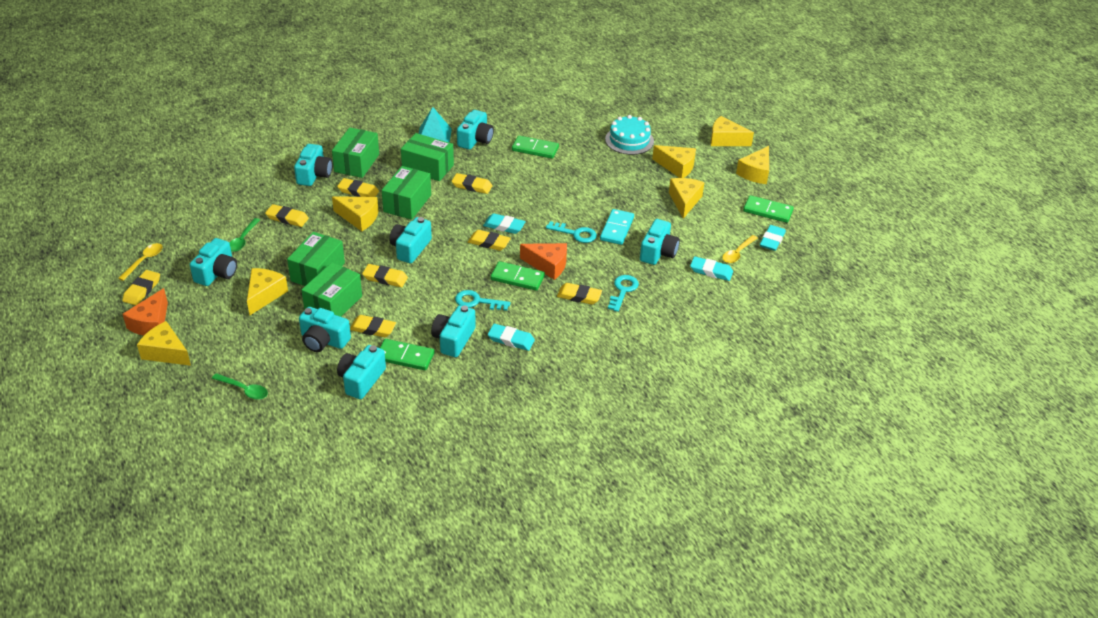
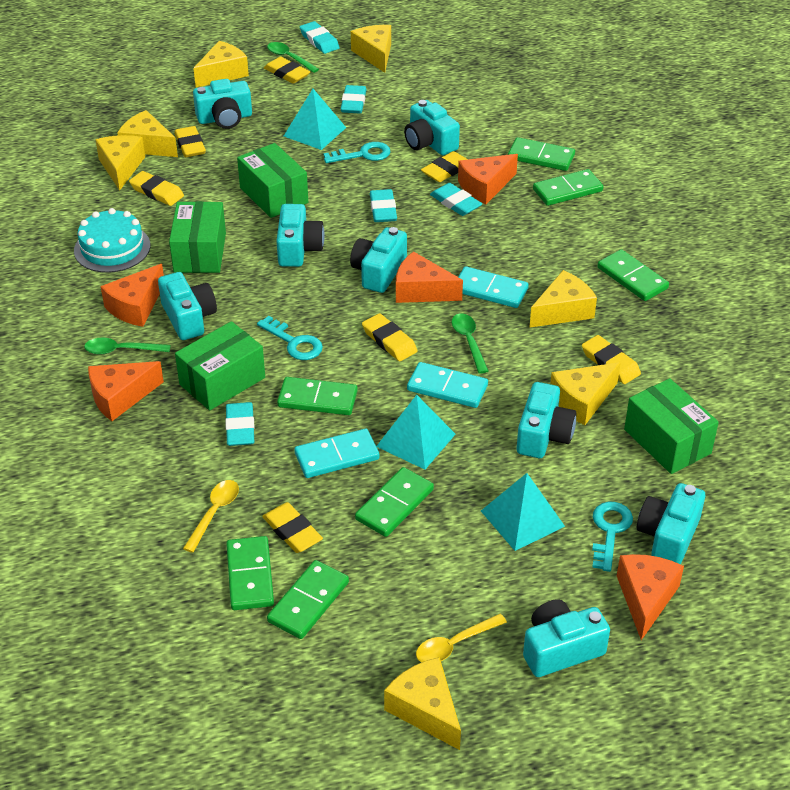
green box: [287,232,345,286] [301,262,362,317] [332,127,379,178] [382,166,431,220] [401,133,454,181] = 5 -> [169,201,226,273] [175,321,265,410] [237,143,308,218] [624,378,719,474] = 4
green domino: [380,339,435,370] [491,261,545,291] [512,136,559,159] [743,195,794,223] = 4 -> [226,536,274,610] [267,560,349,639] [277,377,358,415] [355,467,434,537] [508,137,575,171] [533,169,603,206] [597,249,669,301] = 7
green spoon: [212,373,268,400] [230,218,260,252] = 2 -> [84,337,171,355] [267,42,319,73] [452,313,488,374] = 3
orange cheese: [123,288,168,336] [520,243,567,280] = 2 -> [88,361,164,421] [101,264,164,327] [396,251,463,303] [458,154,518,204] [617,554,684,640] = 5
turquoise domino: [600,209,634,245] = 1 -> [294,429,379,478] [407,362,488,408] [458,266,529,308] = 3
turquoise eraser: [483,213,526,234] [488,324,535,351] [690,256,733,281] [760,225,786,251] = 4 -> [225,402,255,446] [300,21,340,54] [341,85,367,114] [370,189,397,222] [430,183,482,216] = 5
turquoise pyramid: [419,107,452,143] = 1 -> [284,89,346,150] [376,395,456,470] [481,473,565,551] = 3
yellow eraser: [122,270,160,305] [265,204,309,227] [337,178,379,197] [350,315,396,337] [362,264,408,287] [452,173,492,194] [468,230,511,251] [557,283,602,305] = 8 -> [129,171,184,206] [174,126,206,157] [262,502,323,553] [264,57,310,84] [362,313,418,361] [421,151,468,182] [582,335,641,384] = 7

